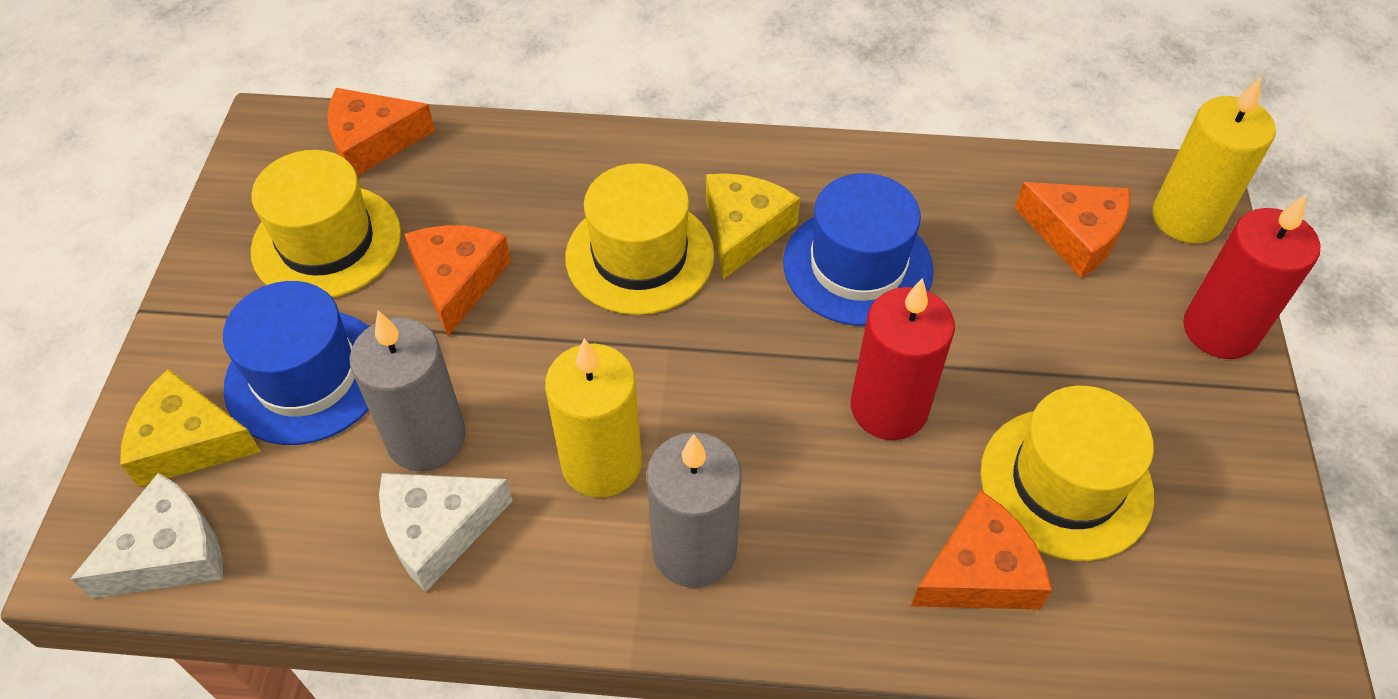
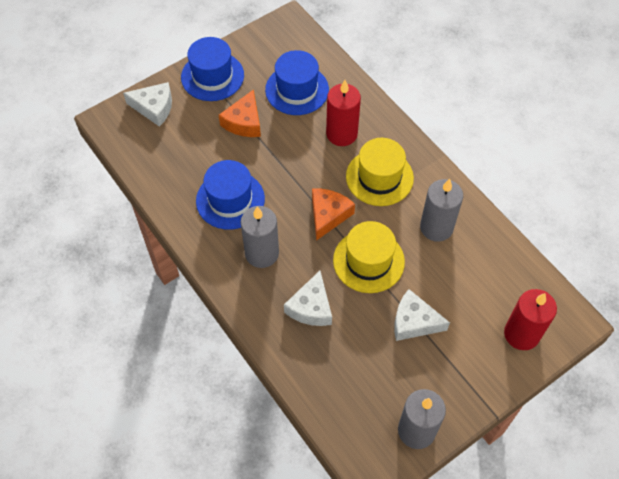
blue hat: [223,281,369,445] [783,173,934,326] = 2 -> [181,37,244,101] [196,160,265,230] [265,50,329,115] = 3
grey candle: [349,311,466,471] [646,432,742,588] = 2 -> [240,206,279,268] [398,389,446,449] [420,179,463,242] = 3
orange cheese: [327,88,435,176] [404,225,511,336] [911,490,1052,609] [1015,182,1130,278] = 4 -> [219,89,261,137] [312,189,355,241] = 2
white cheese: [70,473,223,598] [379,473,513,592] = 2 -> [123,82,172,127] [284,271,332,326] [394,289,450,341] = 3
yellow candle: [545,339,642,498] [1153,76,1276,244] = 2 -> none = 0
yellow cheese: [120,369,261,487] [706,173,800,279] = 2 -> none = 0
yellow hat: [251,150,401,298] [565,163,714,315] [981,386,1154,561] = 3 -> [333,221,405,293] [346,138,414,206] = 2

